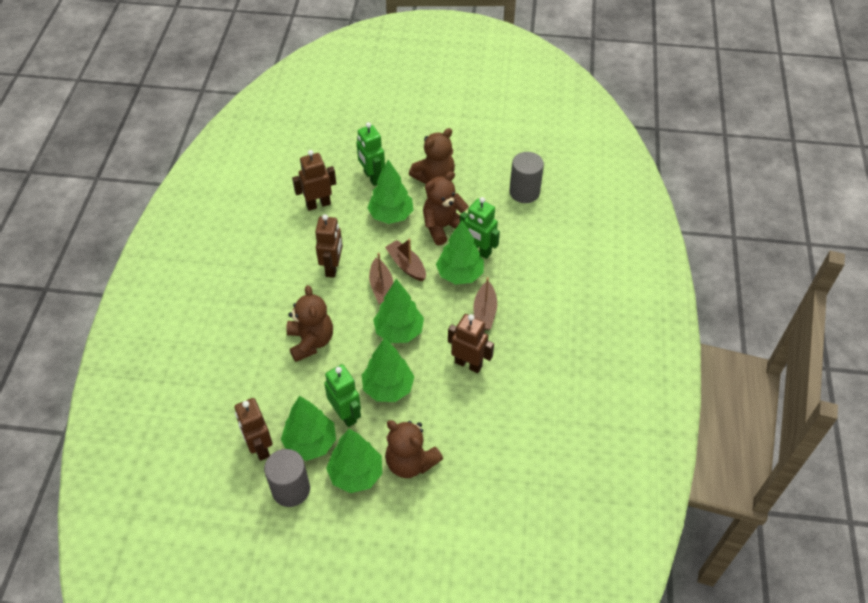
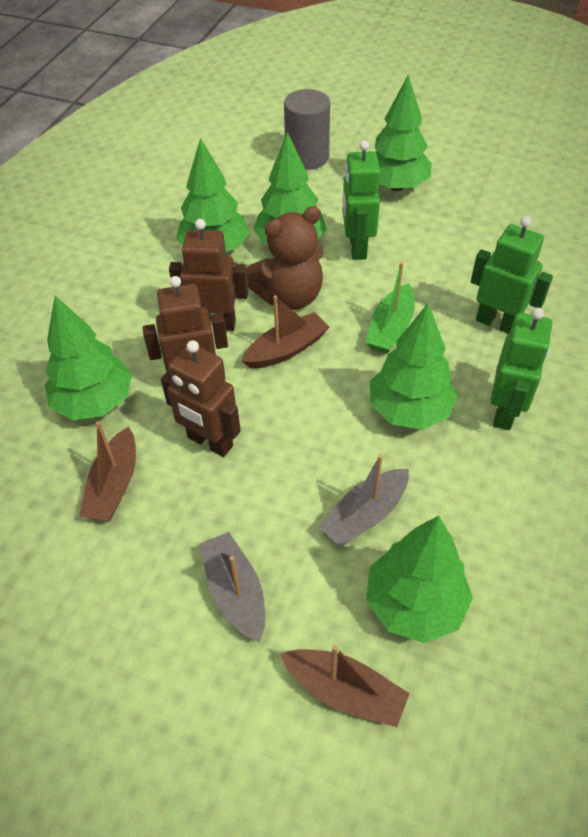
brown robot: [235,398,272,461] [292,150,336,211] [315,214,343,278] [448,314,494,373] = 4 -> [142,276,228,371] [161,340,241,457] [169,219,248,331] = 3
brown teddy bear: [286,285,333,362] [385,420,443,478] [409,128,455,184] [423,171,468,245] = 4 -> [246,206,324,310] = 1
green boat: none = 0 -> [366,262,415,354] = 1
grey boat: none = 0 -> [199,532,265,643] [318,455,409,547] = 2
grey cylinder: [264,449,310,507] [510,152,544,203] = 2 -> [284,89,330,170] = 1

